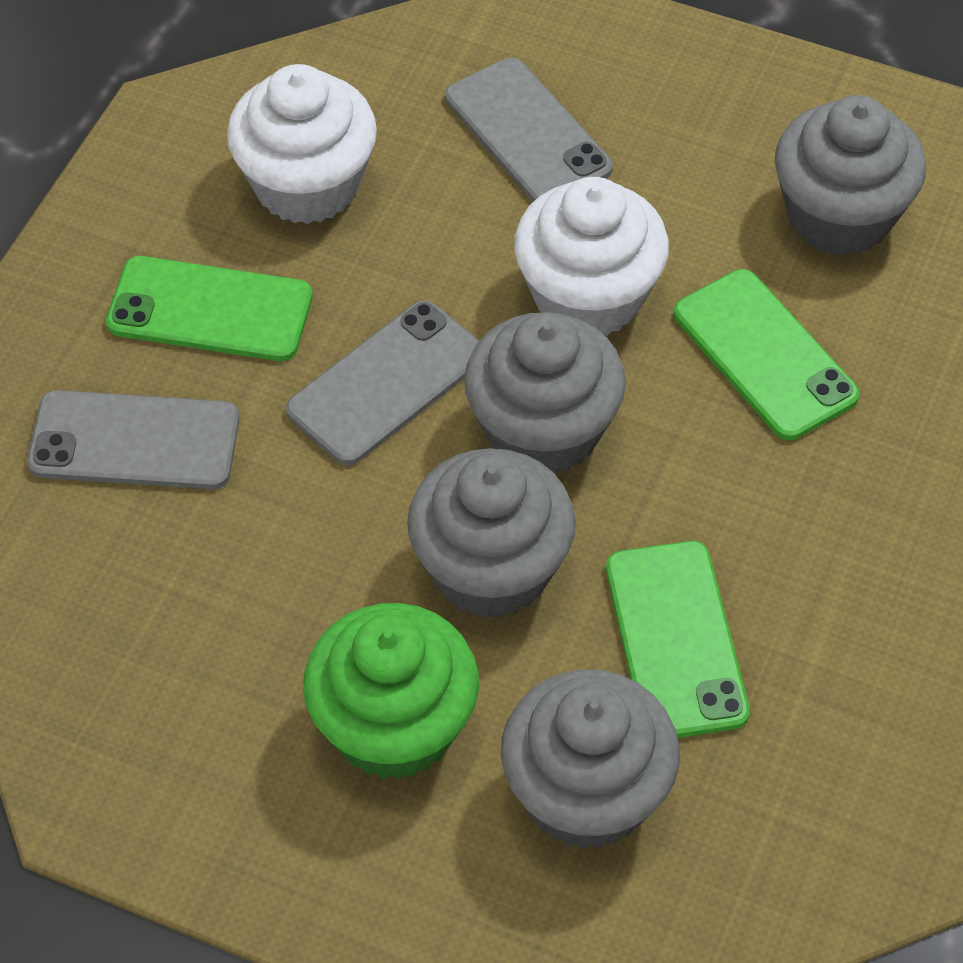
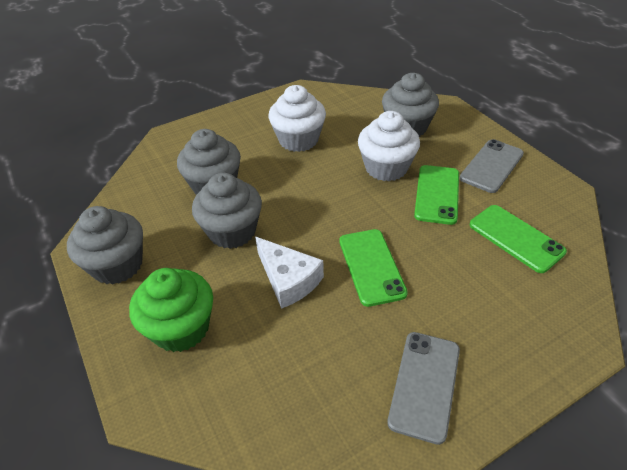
grey phone: [27,390,240,489] [286,301,479,465] [445,58,613,202] = 3 -> [387,332,460,445] [460,139,524,193] = 2
white cheese: none = 0 -> [255,237,324,309] = 1

